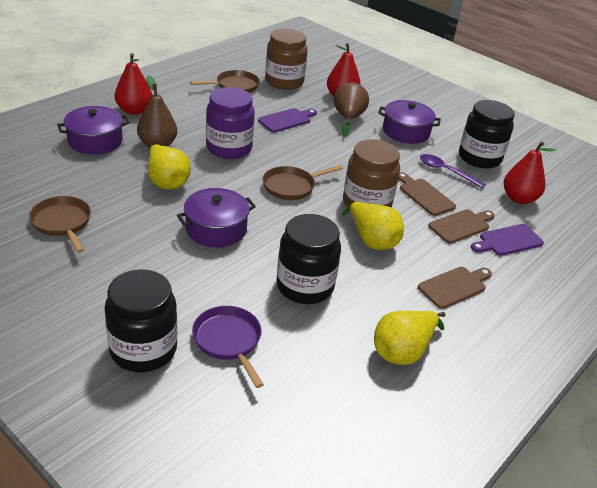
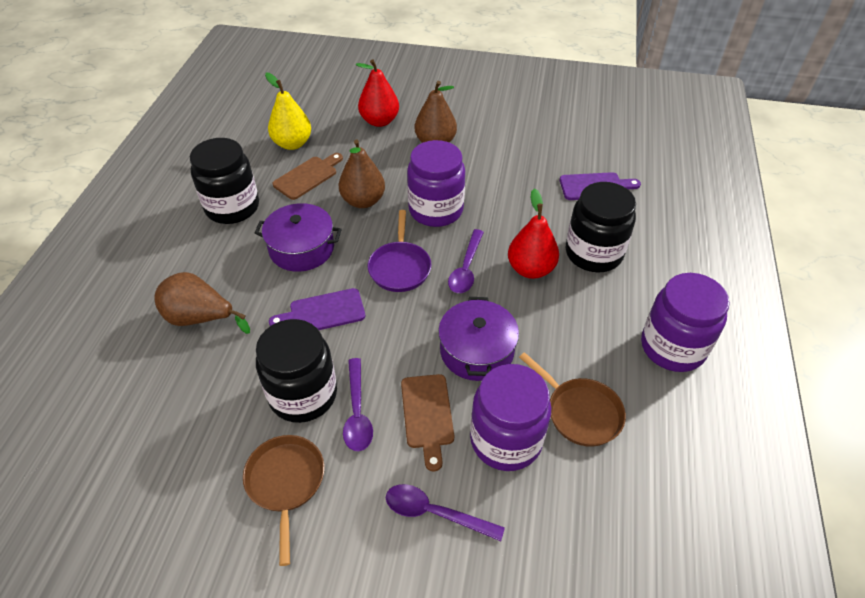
brown cutting board: [398,172,456,216] [418,267,492,309] [428,209,495,244] = 3 -> [273,153,343,200] [401,374,454,471] = 2
brown jar: [265,29,308,90] [343,139,400,207] = 2 -> none = 0
brown pan: [29,196,91,253] [190,70,260,93] [263,165,343,200] = 3 -> [243,435,324,566] [519,352,626,447] = 2
brown pear: [137,75,177,148] [334,82,369,137] = 2 -> [154,272,250,334] [339,139,385,208] [415,81,457,143] = 3
purple jar: [206,87,255,159] = 1 -> [407,140,465,227] [470,364,551,471] [641,273,730,372] = 3
purple pot: [57,106,130,154] [177,188,256,247] [378,100,441,144] = 3 -> [255,203,342,272] [438,297,519,381] = 2
purple spoon: [420,154,486,189] = 1 -> [343,358,373,451] [386,484,505,541] [448,229,484,293] = 3
red pear: [114,53,152,115] [327,43,361,97] [504,141,556,204] = 3 -> [356,59,399,127] [508,189,559,279] = 2
yellow pear: [148,144,191,189] [342,200,404,250] [374,311,446,365] = 3 -> [265,73,311,150] = 1

